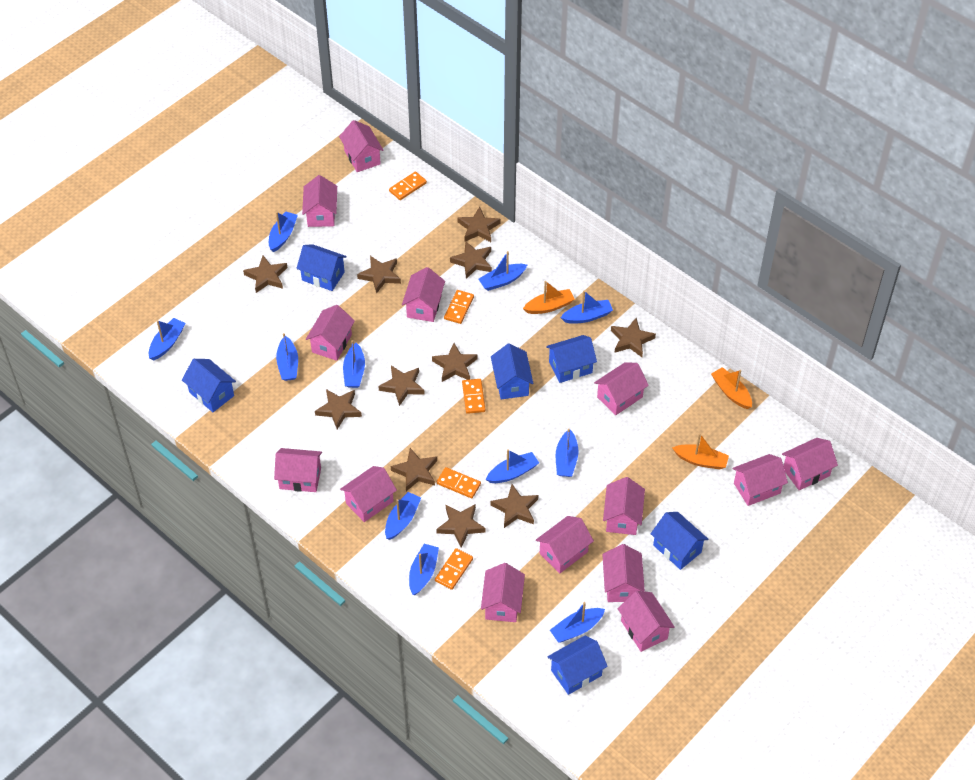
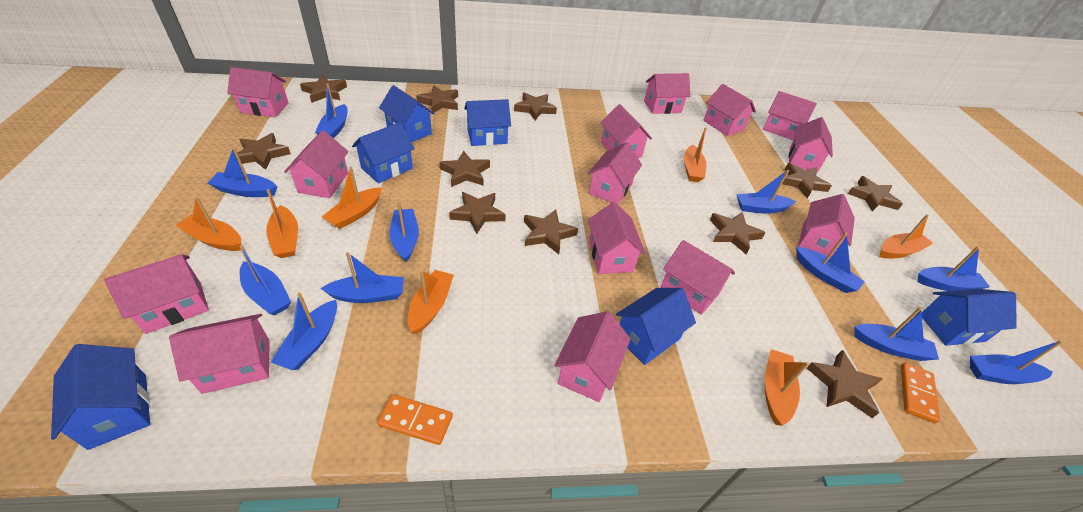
orange boat: [523,281,575,314] [672,433,729,469] [711,367,752,409] = 3 -> [176,196,242,251] [266,189,298,258] [322,167,382,229] [408,270,454,334] [684,127,707,182] [765,349,809,426] [879,214,933,259] = 7
orange domino: [389,171,427,200] [435,548,473,590] [437,467,481,498] [444,290,474,324] [462,379,485,414] = 5 -> [377,394,453,445] [901,363,940,423] = 2

